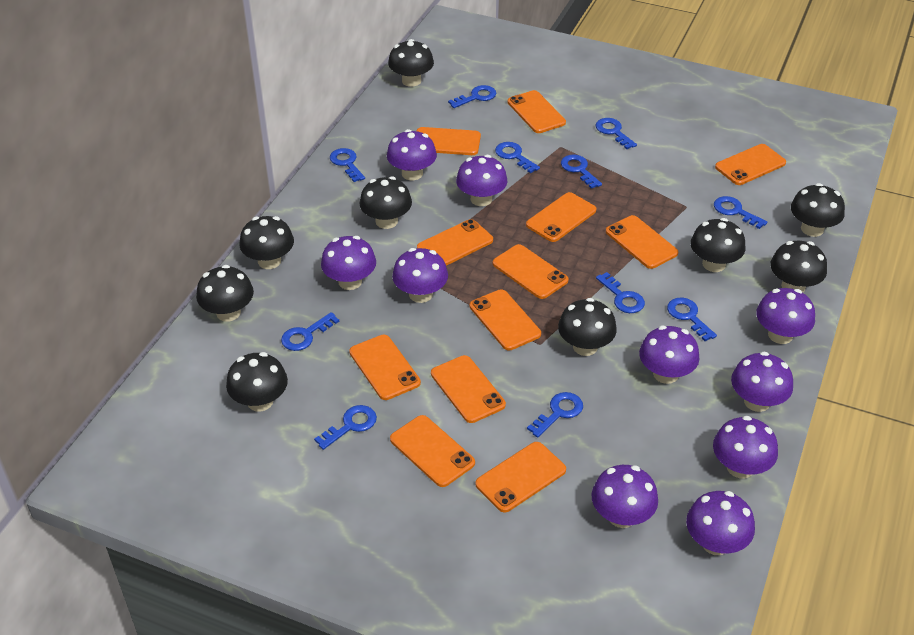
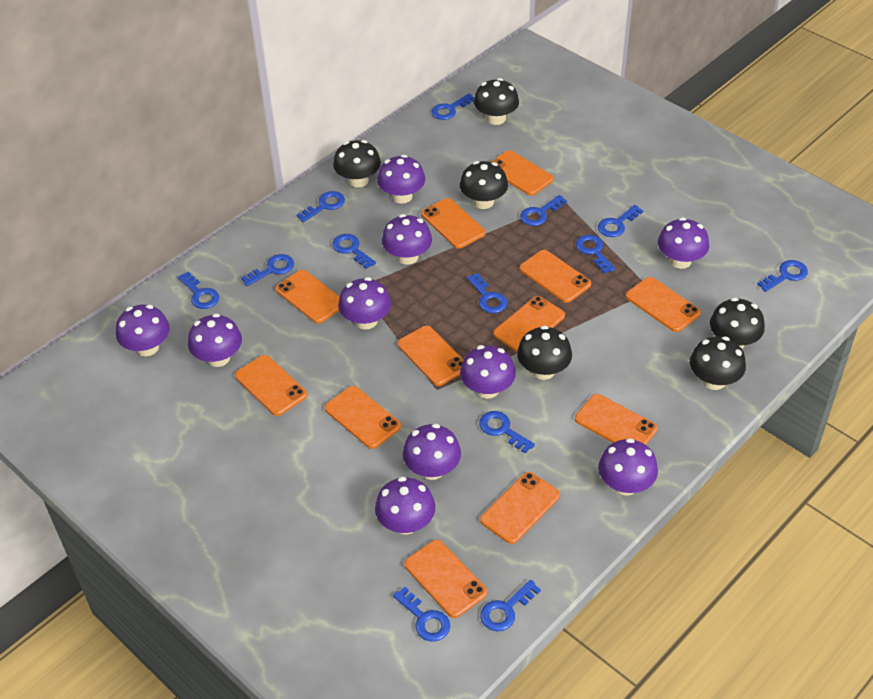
black mushroom: [196,265,254,322] [226,352,288,411] [239,216,294,269] [360,176,412,229] [388,39,434,87] [558,298,617,356] [690,218,745,272] [771,241,827,293] [791,183,845,237] = 9 -> [333,140,381,187] [460,161,508,209] [474,78,519,125] [517,325,572,380] [690,336,746,390] [710,297,765,349] = 6
blue key: [281,312,339,351] [314,405,377,450] [330,148,365,182] [448,85,497,108] [495,142,540,173] [527,392,583,438] [561,155,602,189] [596,118,637,149] [596,272,645,313] [667,297,717,341] [714,196,767,229] = 11 -> [178,271,219,309] [241,254,294,286] [296,191,345,222] [332,234,376,269] [393,587,450,642] [431,94,474,120] [467,273,507,313] [479,411,535,453] [480,580,541,631] [520,195,567,226] [576,235,615,274] [598,205,643,237] [757,260,808,292] = 13

